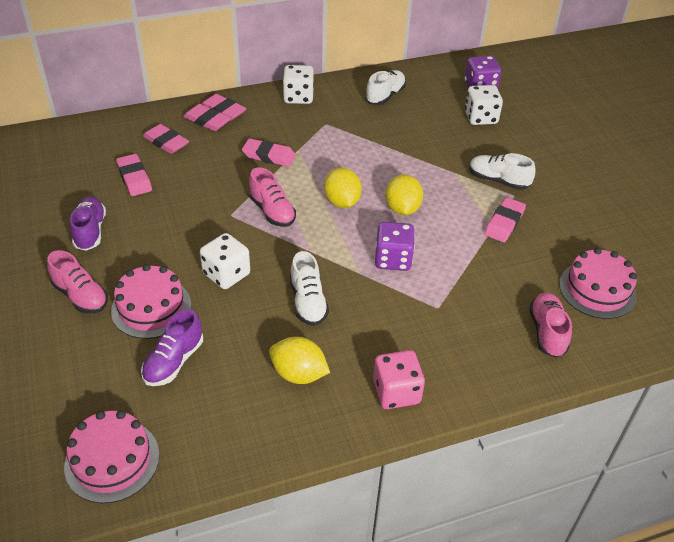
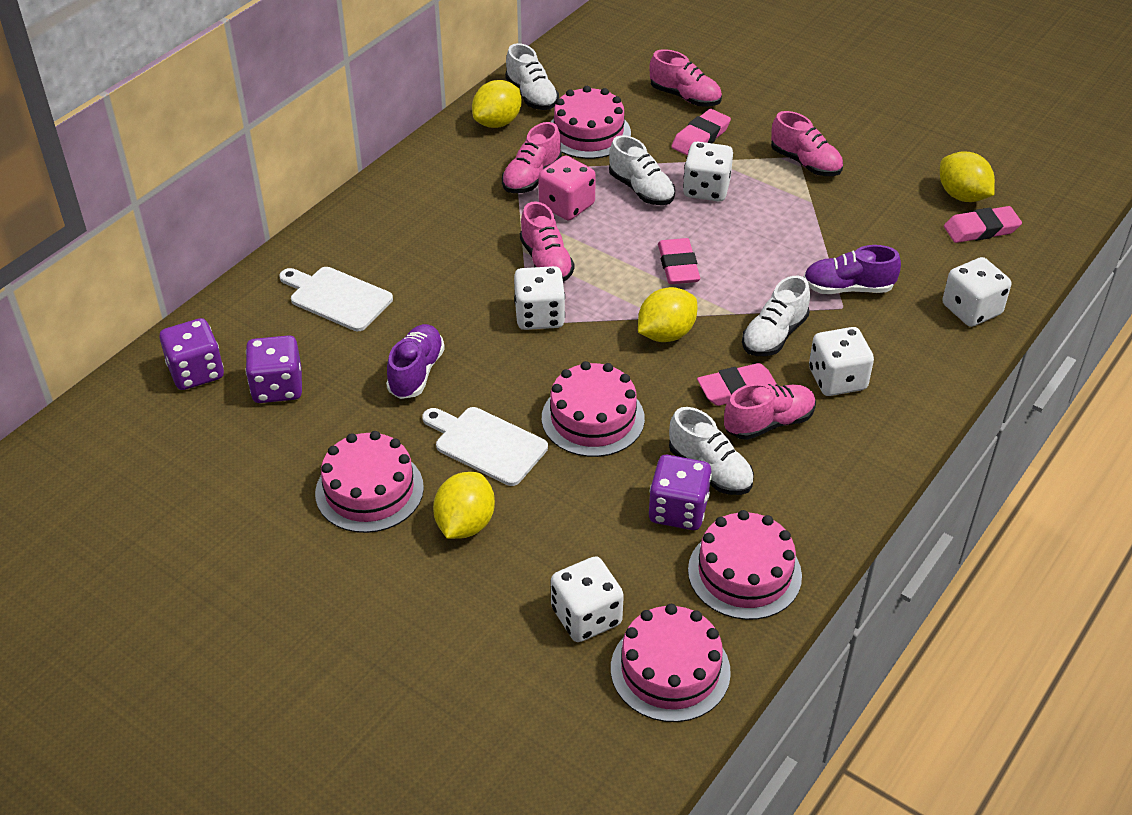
pink cake: [64,410,159,503] [111,264,191,339] [559,248,637,319] = 3 -> [315,431,424,533] [542,361,645,457] [551,86,631,159] [611,604,731,722] [688,510,802,620] = 5
pink eraser: [116,154,152,196] [143,124,189,154] [183,104,231,131] [201,94,247,121] [242,138,296,167] [485,197,526,243] = 6 -> [658,238,700,284] [671,109,731,156] [697,363,776,406] [944,206,1022,243] = 4
pink shoe: [47,250,108,313] [249,167,296,227] [529,293,572,358] = 3 -> [502,122,562,193] [520,201,575,282] [650,49,722,107] [724,383,816,440] [771,111,843,176] = 5
purple dice: [375,222,415,271] [464,56,501,89] = 2 -> [159,318,224,390] [245,335,302,403] [649,455,712,530] = 3
white cutting board: none = 0 -> [279,267,393,331] [422,407,548,486] = 2
white dice: [200,233,250,289] [283,65,314,104] [465,85,503,125] = 3 -> [514,266,565,330] [551,556,624,642] [683,141,733,201] [809,327,874,396] [943,257,1011,327] = 5
white shoe: [290,251,329,326] [365,70,406,105] [469,153,536,190] = 3 -> [505,43,559,110] [609,135,675,205] [669,407,754,495] [742,276,810,356] = 4
yellow lemon: [269,337,330,384] [324,168,362,208] [385,174,423,215] = 3 -> [433,472,495,539] [472,80,522,128] [638,287,697,342] [940,151,995,202] = 4

